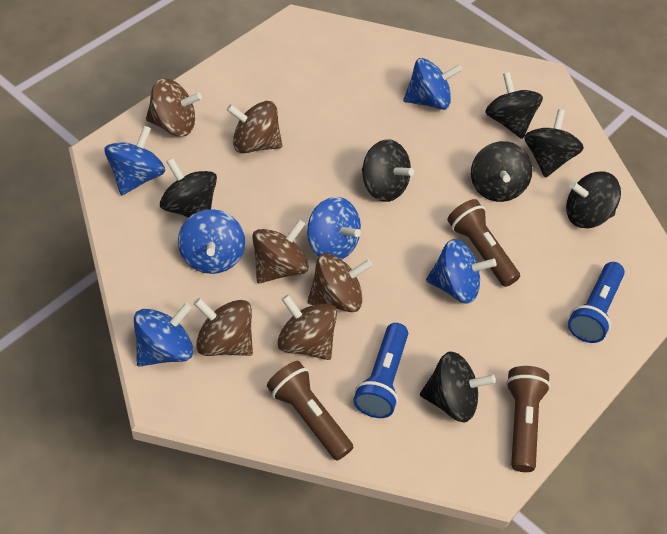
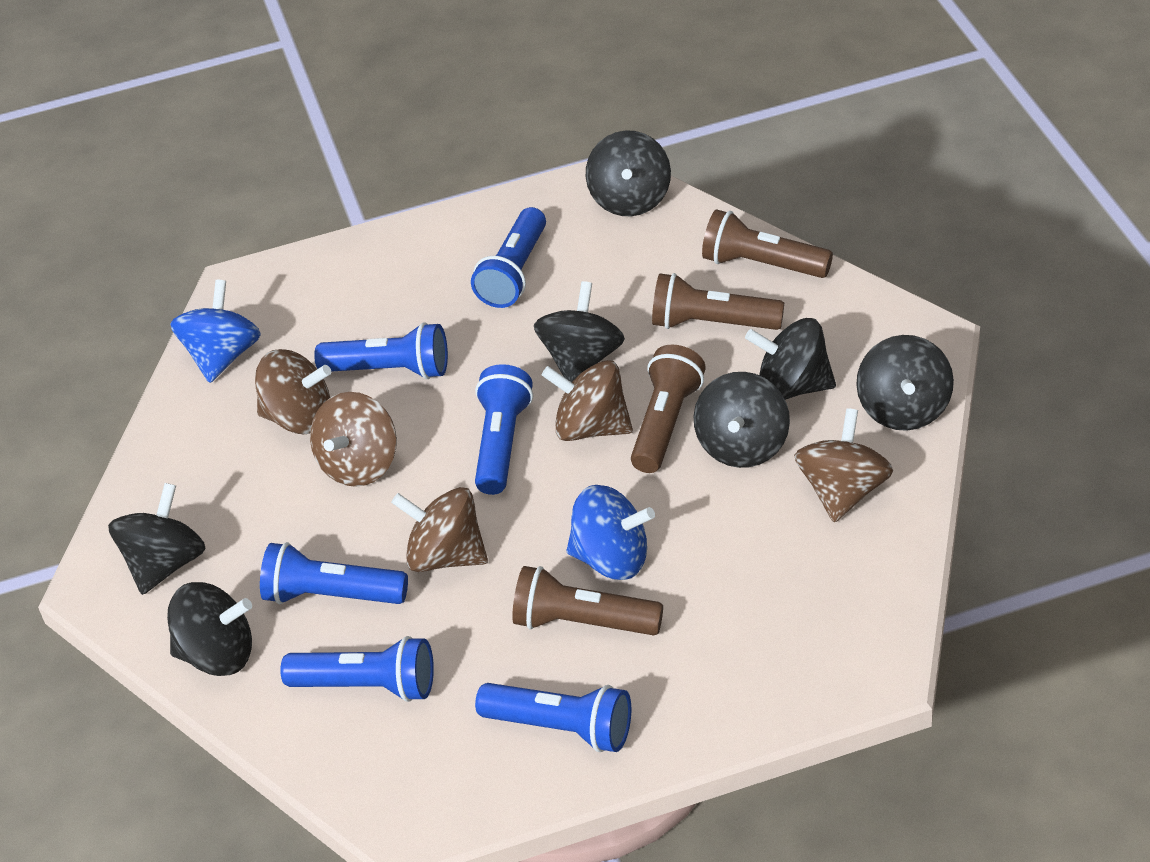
blue flashlight: [353,323,408,418] [568,262,625,343] = 2 -> [260,542,408,604] [280,636,434,702] [314,322,448,379] [471,207,546,308] [475,364,533,495] [475,683,631,752] = 6
blue spinning top: [104,125,165,195] [134,303,194,367] [178,209,245,274] [307,197,361,260] [403,58,462,110] [426,239,497,303] = 6 -> [170,280,261,383] [566,485,655,580] = 2
brown flashlight: [267,361,353,461] [447,199,520,287] [506,366,551,472] = 3 -> [512,566,663,635] [631,344,706,473] [652,273,784,330] [702,209,833,278] = 4
brown spinning top: [146,78,202,137] [194,298,253,356] [227,101,283,153] [252,219,309,283] [277,295,337,360] [307,253,373,312] = 6 -> [255,349,331,434] [310,392,397,487] [391,487,488,572] [541,360,633,441] [794,408,893,522] = 5

